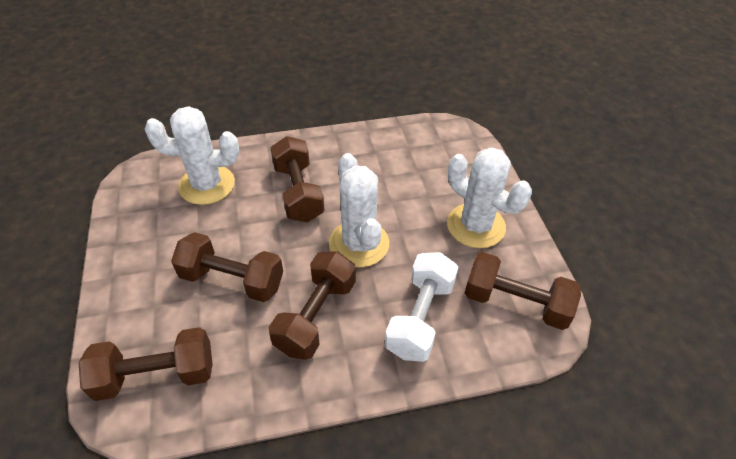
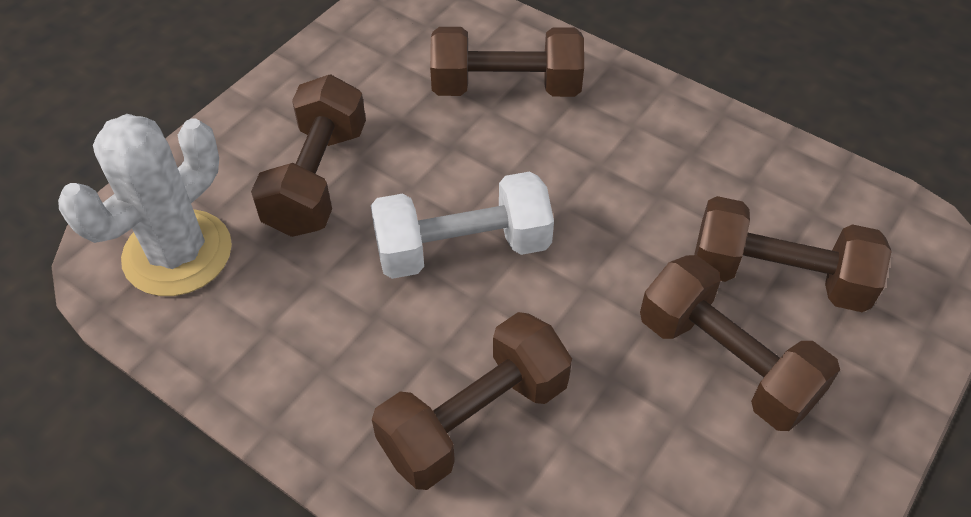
white cactus: [145,106,239,205] [329,153,389,268] [447,147,532,248] = 3 -> [58,114,232,296] = 1

